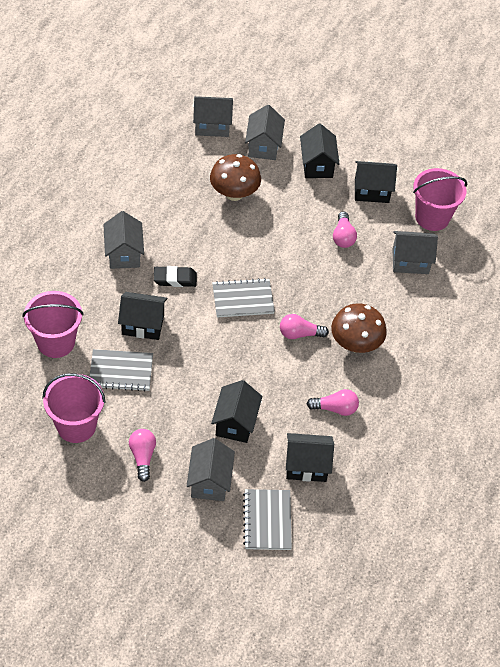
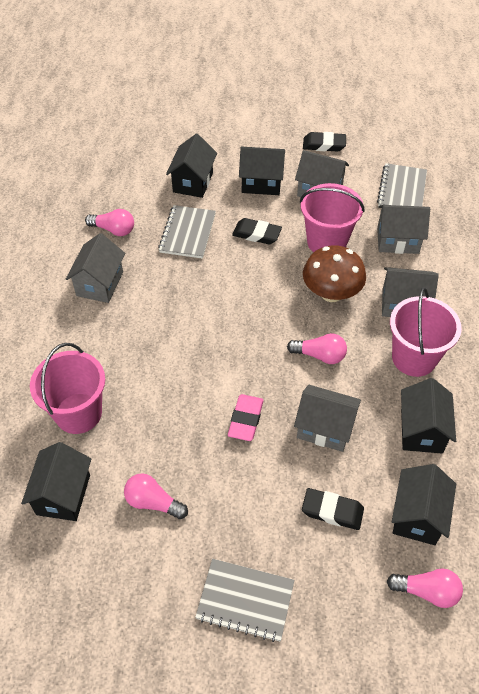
black eraser: [154,266,197,287] = 1 -> [232,218,282,244] [302,488,364,530] [303,132,346,152] = 3
brown mushroom: [210,154,261,201] [331,303,387,353] = 2 -> [303,245,366,302] = 1
pink eraser: none = 0 -> [228,394,264,441] = 1

